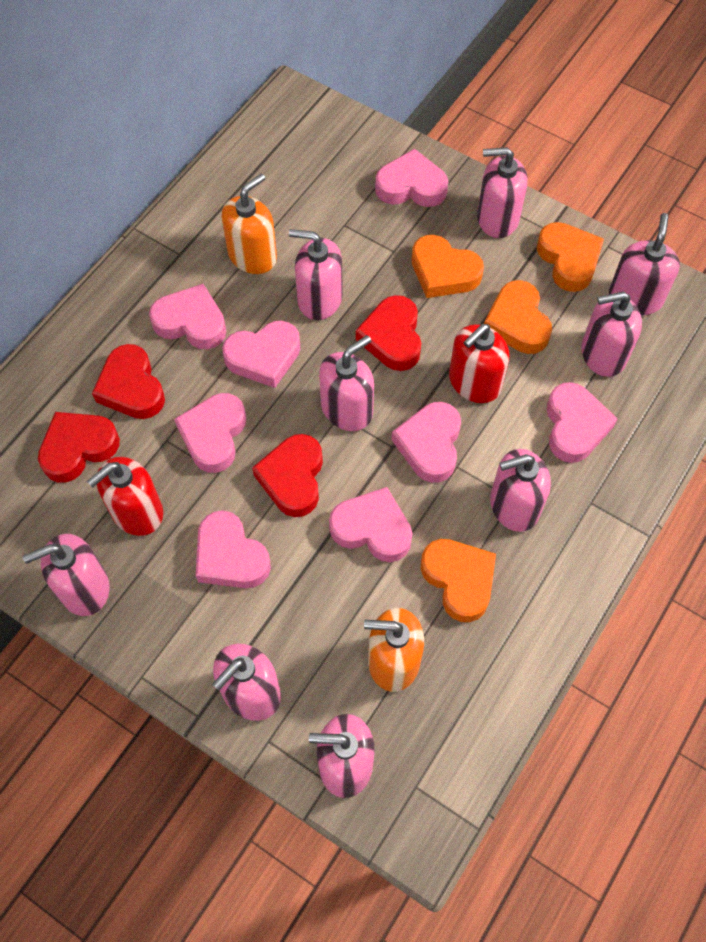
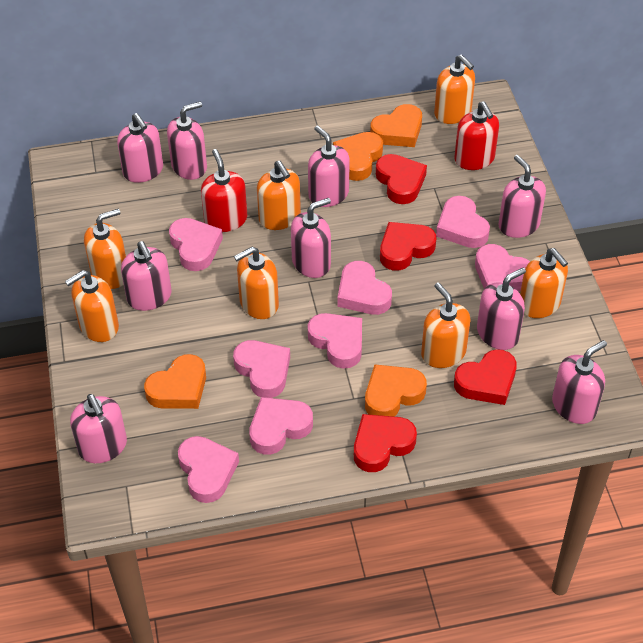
orange soap dispenser: [221,174,277,274] [364,608,424,692] = 2 -> [65,270,119,342] [84,209,126,289] [234,247,279,319] [257,161,301,230] [421,282,471,368] [434,54,475,124] [520,248,568,318] = 7

